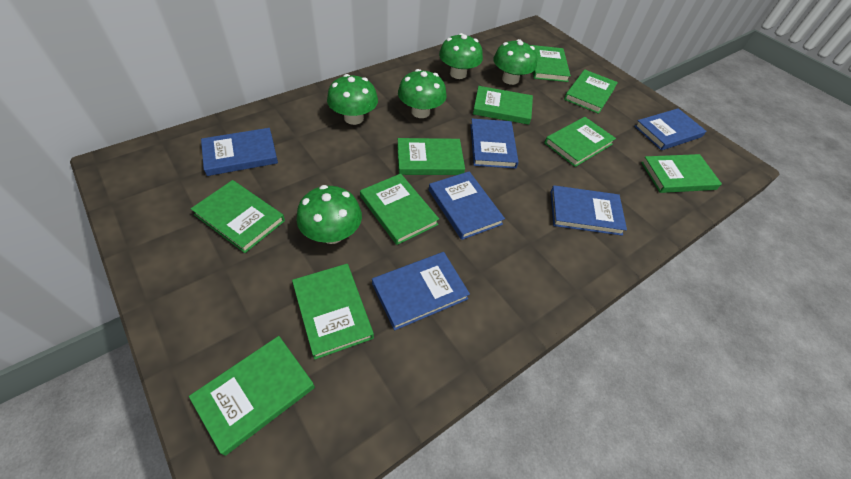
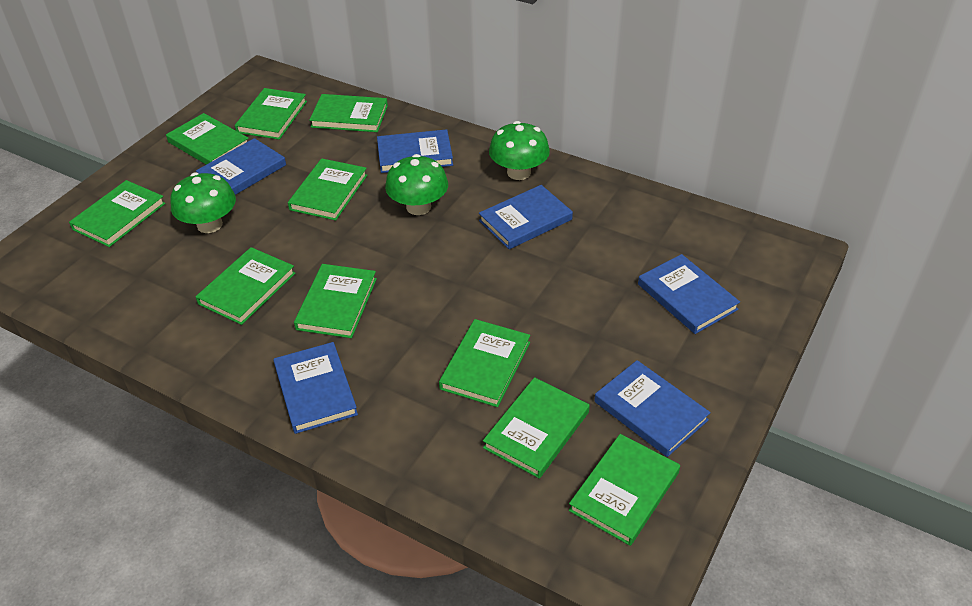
green mushroom: [296,185,362,244] [327,74,378,125] [398,69,447,118] [439,33,483,79] [493,39,537,85] = 5 -> [170,172,236,233] [385,154,448,215] [489,121,550,180] = 3

